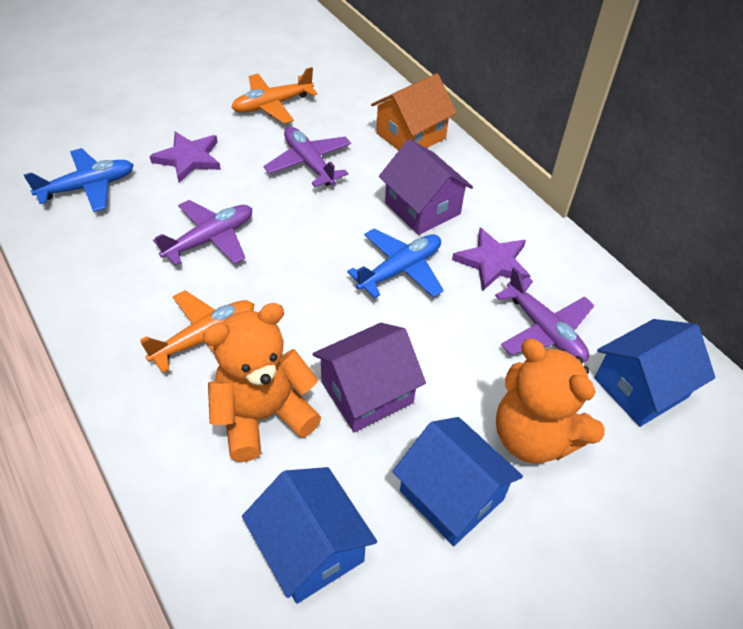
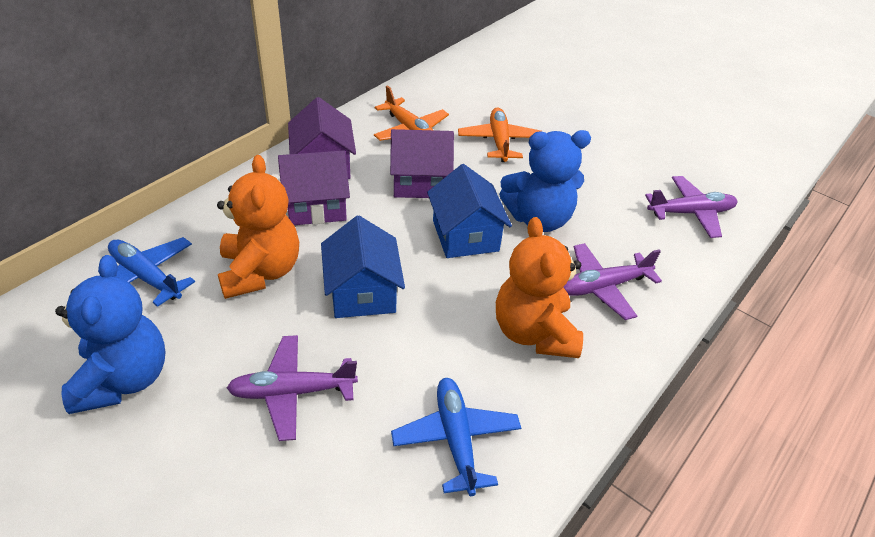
blue house: [242,467,377,604] [392,417,523,546] [594,319,716,427] = 3 -> [321,216,405,318] [427,164,512,258] = 2
blue teddy bear: none = 0 -> [55,255,165,414] [499,130,591,232] = 2
orange house: [371,73,456,150] = 1 -> none = 0
purple house: [312,323,426,432] [379,139,473,235] = 2 -> [278,150,350,225] [288,97,356,179] [390,129,454,198] = 3
purple star: [150,132,221,183] [452,227,530,291] = 2 -> none = 0

